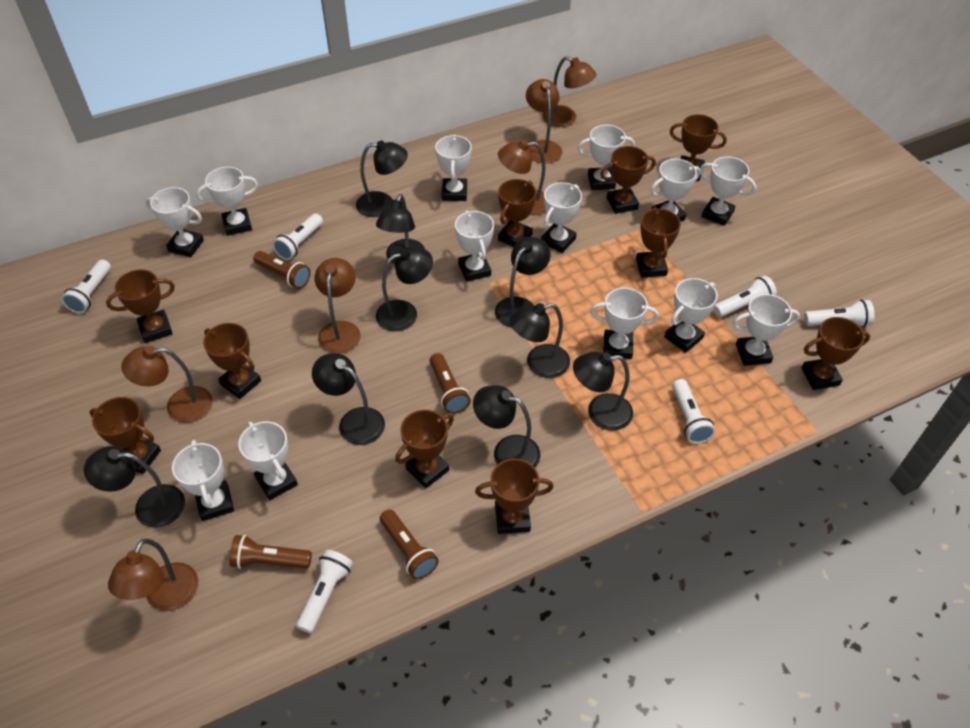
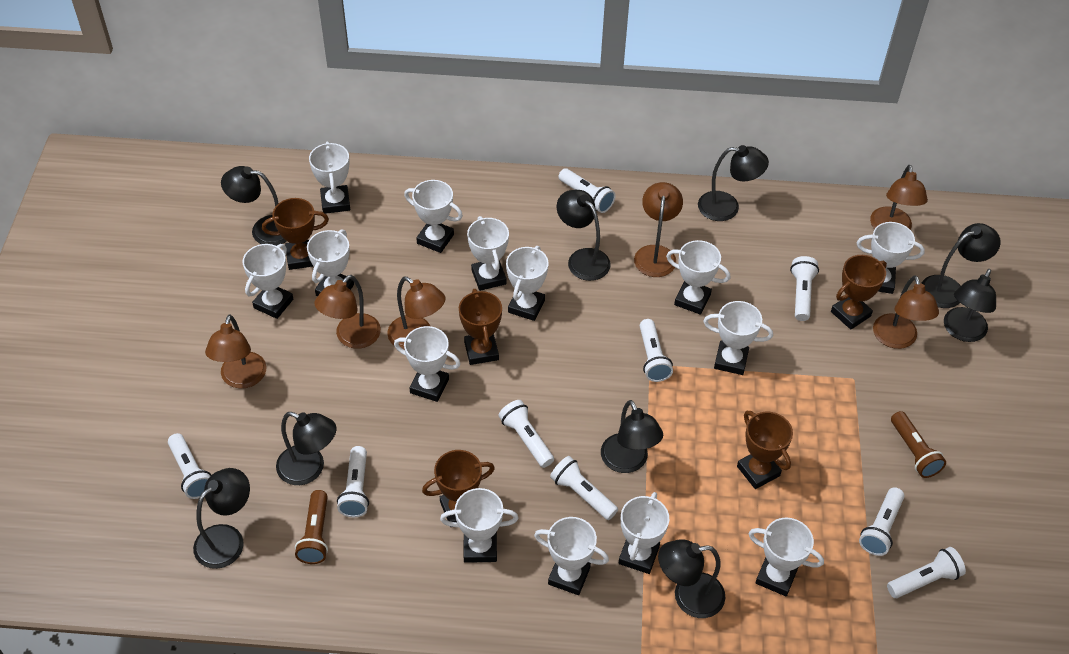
brown flashlight: [229,535,312,569] [253,251,310,289] [380,509,439,580] [430,353,471,414] = 4 -> [295,490,328,564] [891,411,946,478] = 2
brown trophy: [89,397,161,474] [106,269,175,343] [203,323,261,399] [395,410,454,488] [475,459,554,534] [498,179,536,247] [600,146,656,214] [636,207,681,278] [670,114,727,181] [801,317,870,390] = 10 -> [262,198,329,270] [422,450,495,522] [459,289,502,365] [737,411,793,489] [831,255,887,329] = 5
white flashlight: [61,259,111,313] [273,214,323,260] [296,550,353,633] [672,379,715,444] [713,276,777,317] [804,300,875,327] = 6 -> [168,433,211,499] [337,446,369,517] [499,400,554,468] [550,456,618,520] [559,168,616,213] [640,319,673,382] [790,256,819,321] [859,487,905,556] [887,547,966,598] = 9
white trophy: [146,187,204,257] [172,440,234,521] [197,167,258,236] [238,421,298,500] [435,135,472,201] [455,210,494,282] [541,182,582,253] [578,125,635,190] [590,288,658,359] [650,159,701,222] [664,278,718,353] [700,157,756,226] [733,294,800,366] = 13 -> [242,244,293,319] [307,229,354,296] [309,142,350,214] [394,326,461,402] [404,180,463,253] [440,488,519,563] [467,216,509,291] [506,246,549,321] [534,517,609,595] [619,492,669,574] [666,240,730,315] [703,301,773,375] [748,518,824,596] [857,222,925,294] = 14

